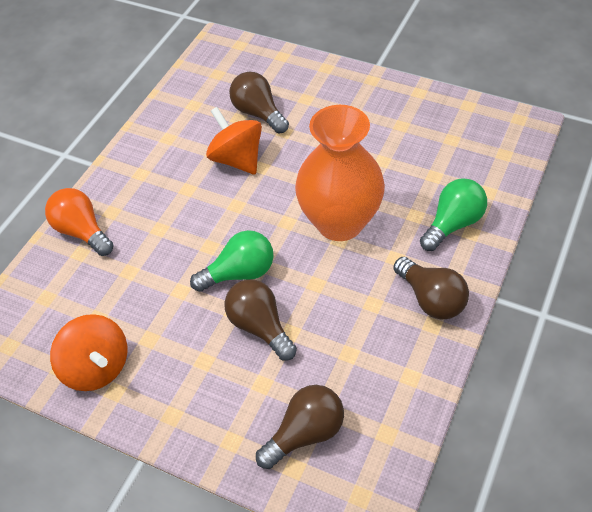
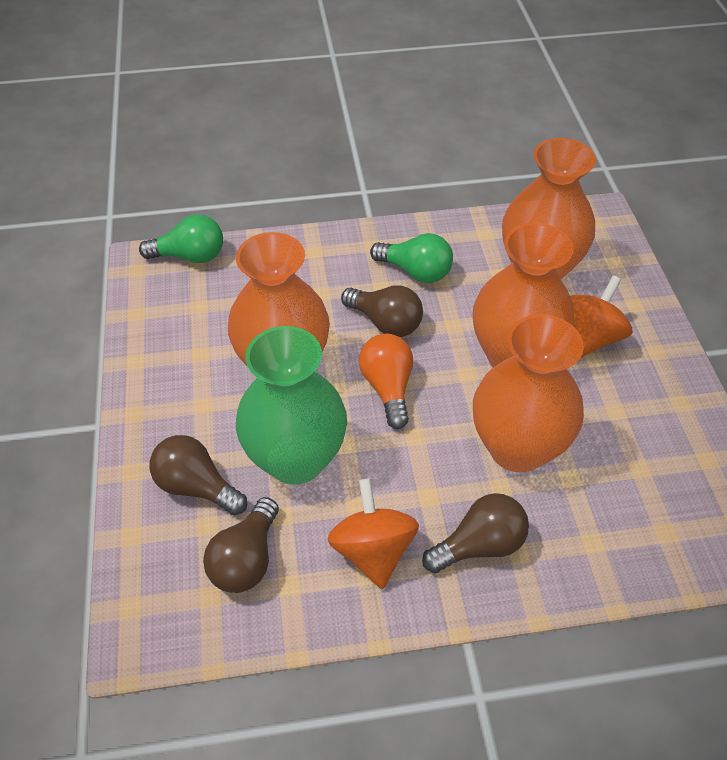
green vase: none = 0 -> [236,326,347,485] = 1
orange vase: [295,105,385,241] = 1 -> [228,232,330,366] [473,223,574,367] [473,314,584,473] [502,138,596,279] = 4

